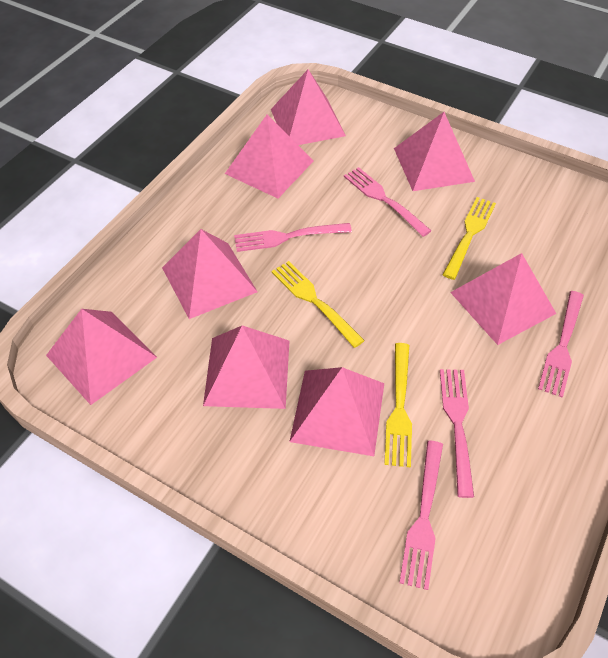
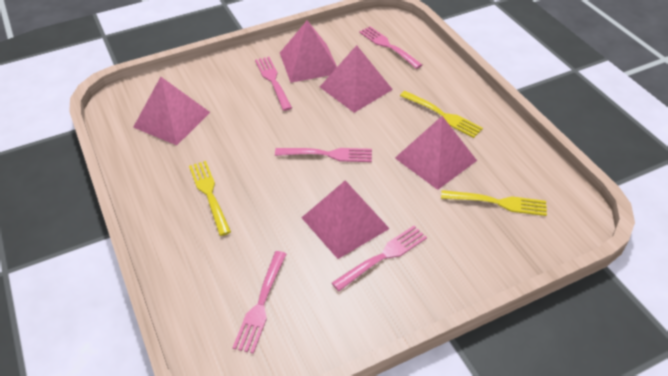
pink pyramid: [46,309,157,405] [162,229,258,319] [203,326,289,409] [225,114,313,198] [271,69,346,145] [289,367,384,456] [394,112,475,191] [450,253,556,345] = 8 -> [133,77,210,145] [280,20,337,83] [302,180,390,259] [320,45,393,113] [395,116,477,190] = 5

